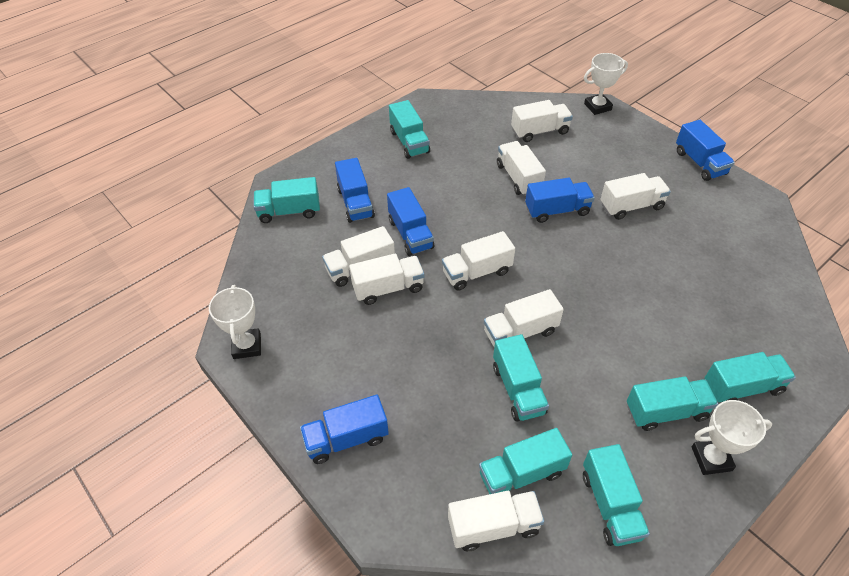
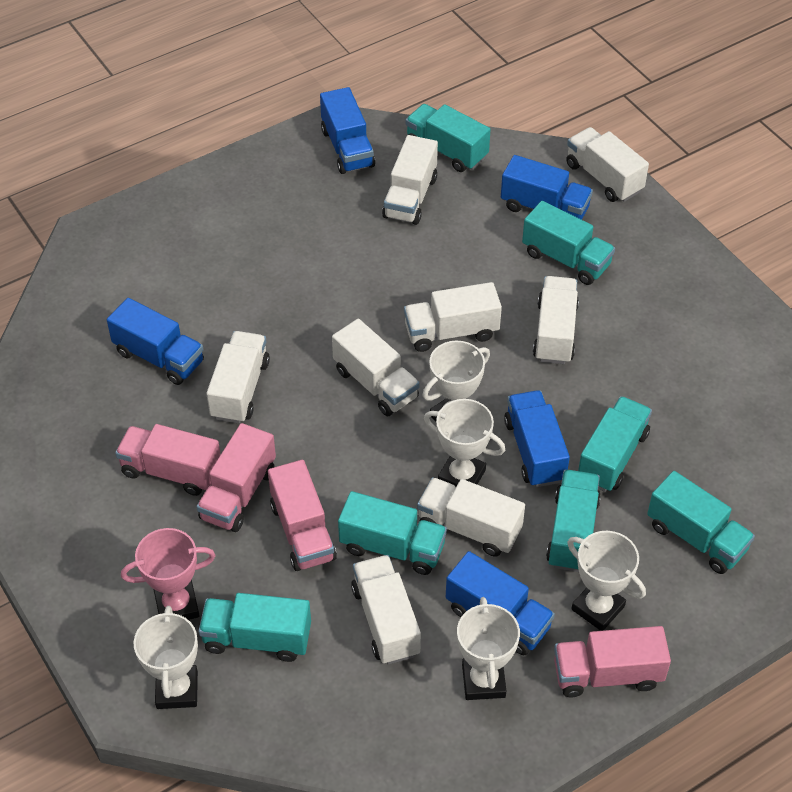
pink trophy: none = 0 -> [121,528,216,620] = 1
pink truck: none = 0 -> [115,424,221,496] [197,423,276,532] [268,460,337,571] [554,626,671,697] = 4
white trophy: [209,285,261,359] [584,53,628,115] [692,400,772,475] = 3 -> [133,606,198,709] [422,341,490,422] [424,399,505,487] [457,597,520,700] [567,531,646,631] = 5

